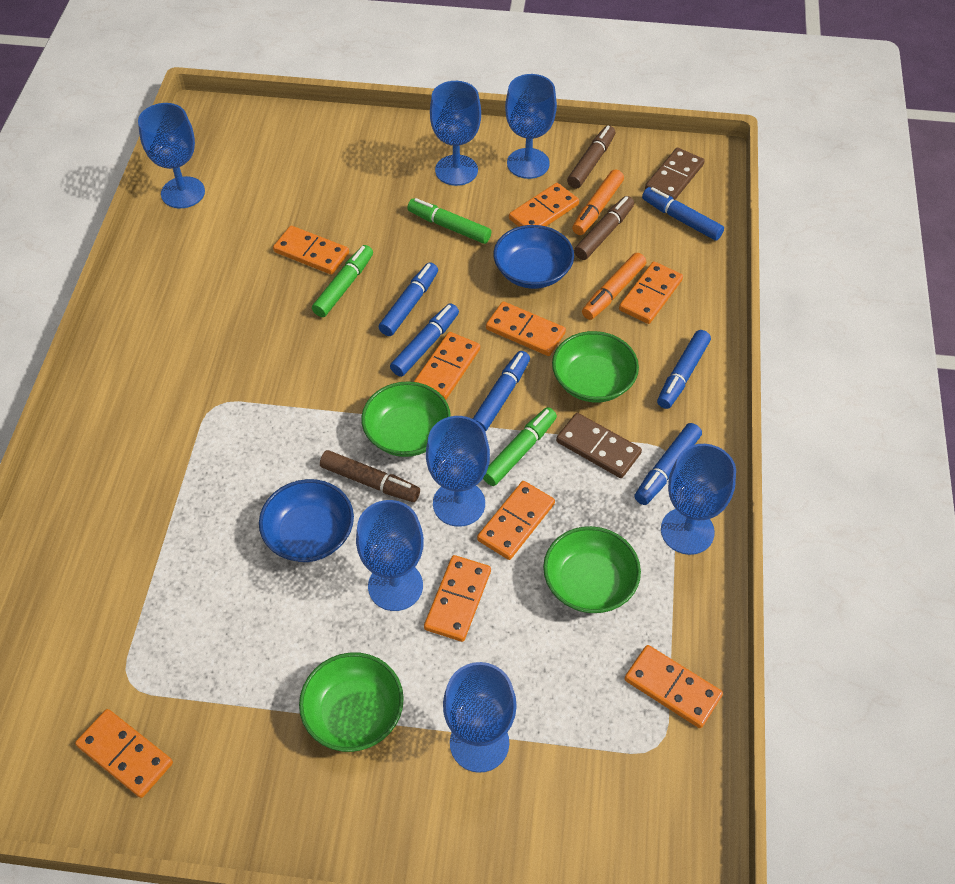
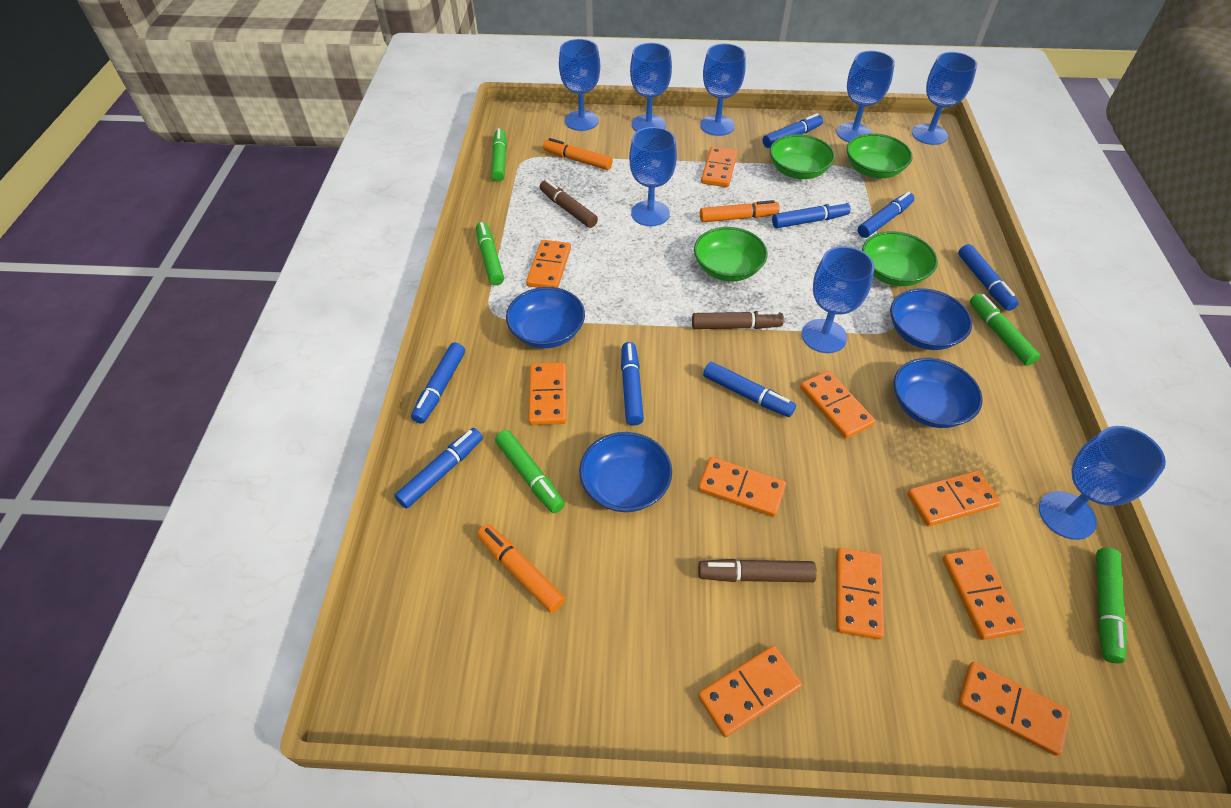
blue bowl: [259,479,354,562] [493,225,574,289] = 2 -> [506,287,585,348] [579,432,672,512] [890,288,972,350] [894,358,983,428] = 4
blue goblet: [138,103,205,208] [356,500,424,611] [426,416,490,527] [430,81,481,186] [443,662,517,773] [505,74,557,179] [661,444,736,555] = 7 -> [559,39,600,131] [629,127,677,226] [630,43,672,132] [700,43,746,136] [802,246,875,353] [836,51,895,142] [912,52,977,145] [1039,426,1166,540] = 8
blue marker: [379,262,438,336] [390,303,459,377] [473,351,530,431] [634,423,702,505] [642,187,724,241] [657,330,711,409] = 6 -> [394,428,483,509] [411,342,465,424] [621,342,644,426] [703,362,796,417] [763,113,823,148] [772,201,850,228] [858,191,914,238] [958,244,1019,311] = 8
brown domino: [556,413,642,478] [645,148,705,200] = 2 -> none = 0
green marker: [312,245,373,317] [407,198,492,244] [483,407,557,486] = 3 -> [476,222,504,285] [491,128,507,182] [495,430,565,513] [970,293,1040,366] [1096,548,1127,663] = 5
orange domino: [75,709,173,798] [273,226,349,275] [414,332,480,400] [424,555,491,642] [477,481,555,560] [486,301,566,356] [509,183,579,227] [619,262,683,324] [625,645,723,728] = 9 -> [526,240,571,288] [529,362,567,425] [698,457,786,517] [698,646,802,737] [701,146,738,187] [800,371,875,439] [836,548,884,640] [907,471,1001,526] [942,548,1025,640] [958,662,1070,756] = 10
orange marker: [572,169,624,235] [582,253,646,320] = 2 -> [477,524,565,613] [543,138,613,170] [700,200,780,222] = 3

